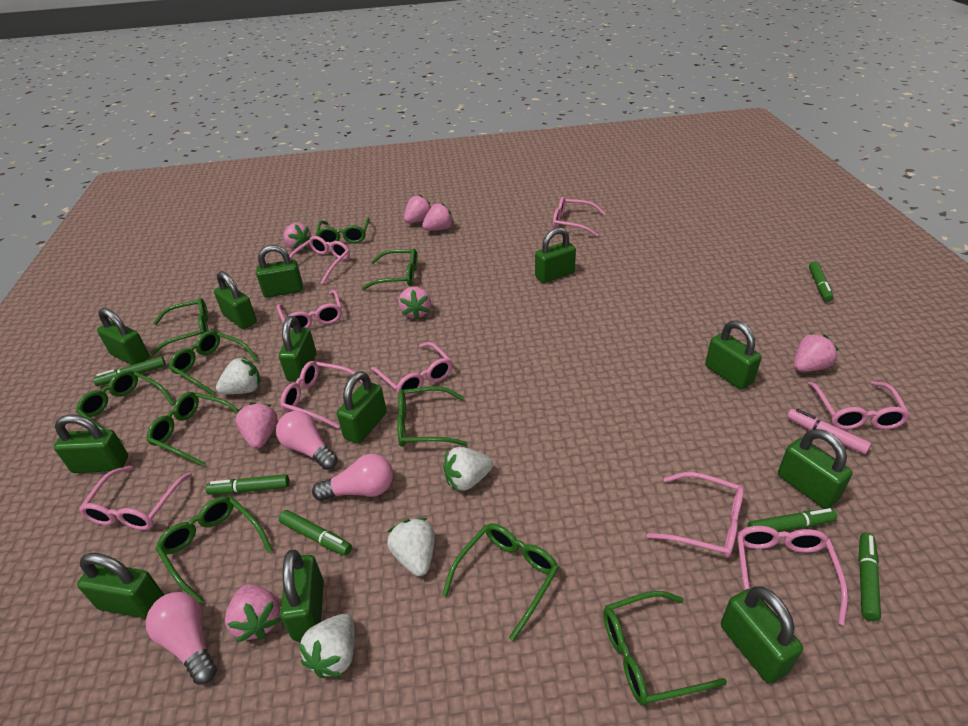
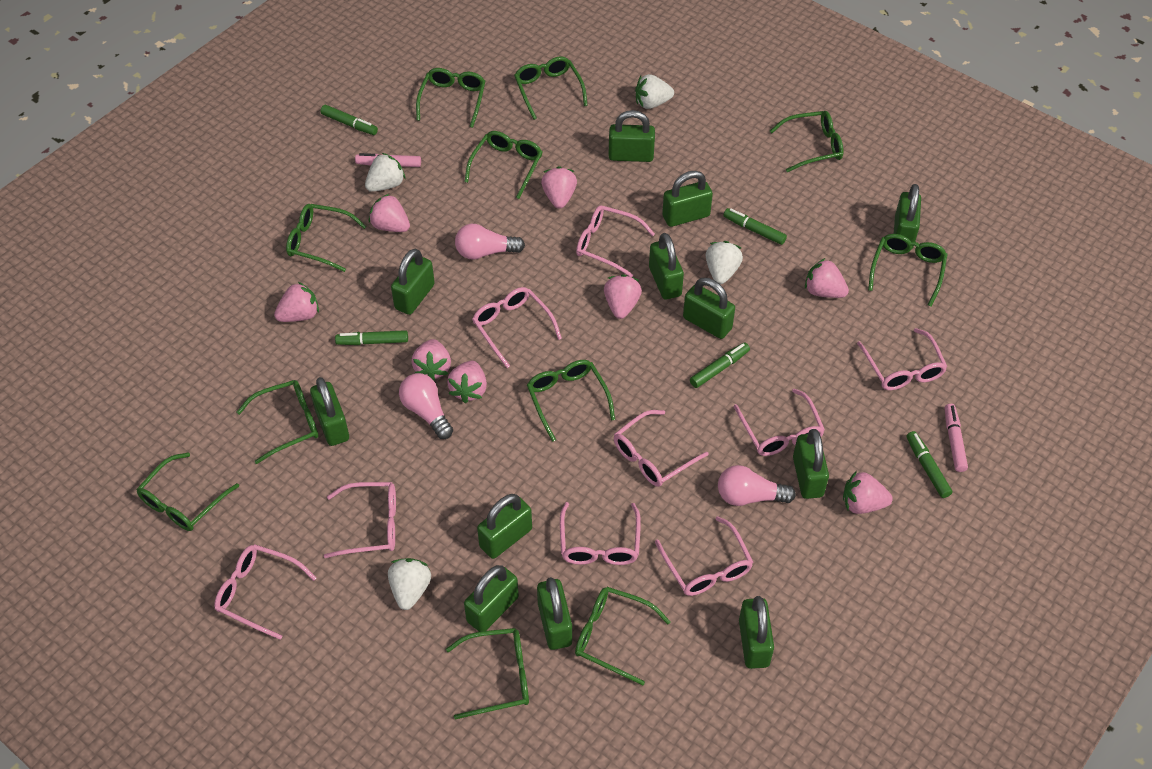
green glasses: [76,370,175,443] [146,392,238,466] [151,298,209,355] [156,496,273,605] [169,330,259,396] [316,217,370,243] [362,248,418,290] [397,386,468,447] [442,523,559,641] [603,591,727,705] = 10 -> [136,452,239,531] [237,380,319,464] [286,204,367,272] [416,68,485,128] [446,628,529,720] [464,131,543,199] [514,56,588,120] [527,360,615,442] [575,587,671,686] [770,111,843,172] [868,234,948,307] = 11
green marker: [93,356,166,386] [206,474,289,495] [279,510,352,556] [748,508,837,532] [809,261,833,302] [858,533,881,621] = 6 -> [321,105,378,135] [335,330,408,345] [690,342,750,388] [723,208,787,245] [906,431,952,498] = 5
pink marker: [787,409,871,454] = 1 -> [355,153,421,167] [945,404,968,472] = 2
pink strawberry: [225,584,281,642] [235,402,277,449] [284,223,311,251] [398,286,431,320] [404,194,431,223] [422,203,454,231] [794,333,839,372] = 7 -> [274,282,319,322] [369,193,410,232] [412,339,451,381] [447,361,487,403] [541,166,577,209] [604,275,642,319] [805,258,849,298] [843,471,893,514] = 8

